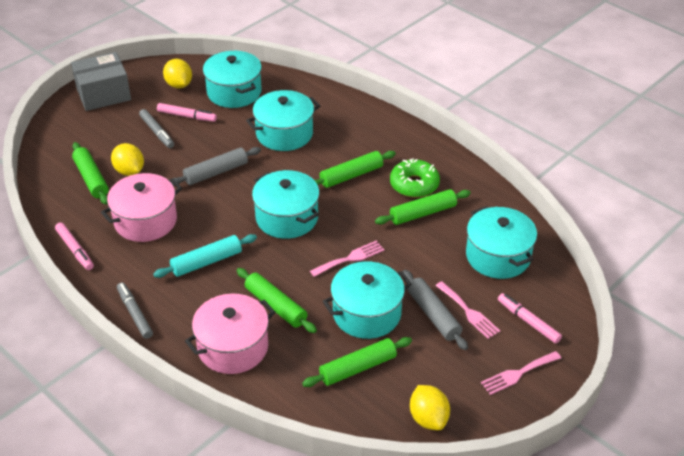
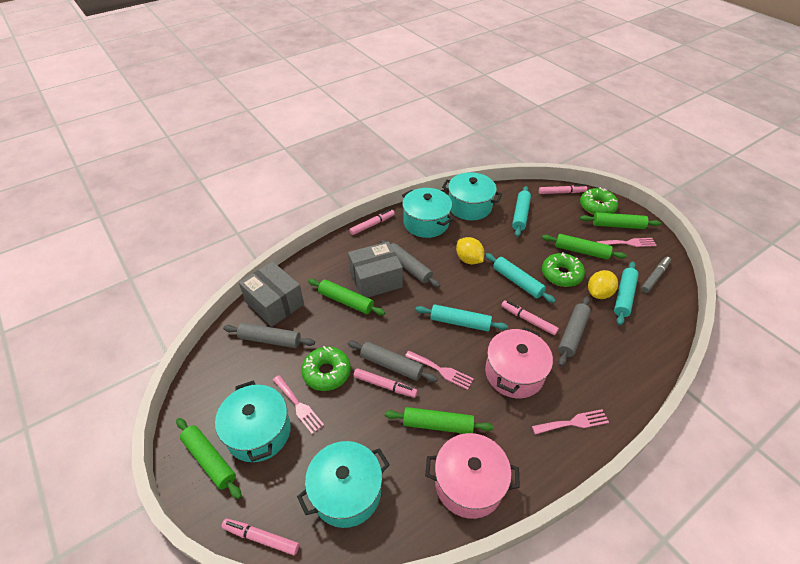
green donut: [390,158,440,198] = 1 -> [301,346,351,391] [542,252,585,287] [580,187,618,215] = 3
grey box: [71,52,131,111] = 1 -> [239,261,304,327] [348,241,403,298] = 2
grey marker: [117,282,153,339] [139,109,174,148] = 2 -> [641,257,671,293] = 1
grey rolling pin: [171,147,261,186] [403,270,468,350] = 2 -> [223,323,315,348] [348,341,438,382] [380,240,440,288] [558,296,591,366] = 4
pink fork: [310,240,384,277] [436,281,500,339] [481,351,561,395] = 3 -> [273,375,324,434] [405,351,474,390] [532,409,609,435] [597,238,657,247] = 4
pink marker: [55,222,94,270] [157,103,217,122] [498,293,562,344] = 3 -> [221,518,299,555] [349,209,395,235] [353,368,418,398] [501,300,559,335] [539,185,587,194] = 5
turquoise pot: [203,51,262,108] [246,90,320,151] [252,170,319,239] [323,261,412,339] [466,206,537,279] = 5 -> [215,381,291,462] [297,441,390,528] [402,188,453,238] [442,172,502,221] = 4
turquoise rolling pin: [153,234,257,278] = 1 -> [415,304,508,331] [485,253,556,303] [512,186,531,237] [614,261,639,326] = 4
yellow lemon: [111,143,144,176] [163,59,192,89] [410,385,450,430] = 3 -> [456,237,484,264] [588,270,618,299] = 2

